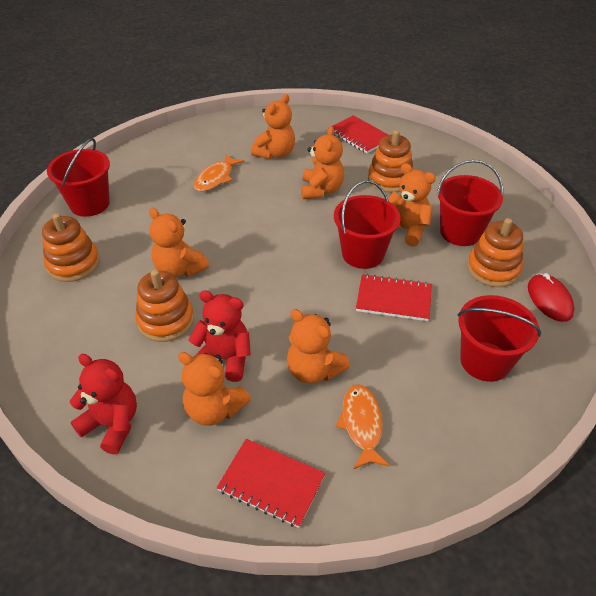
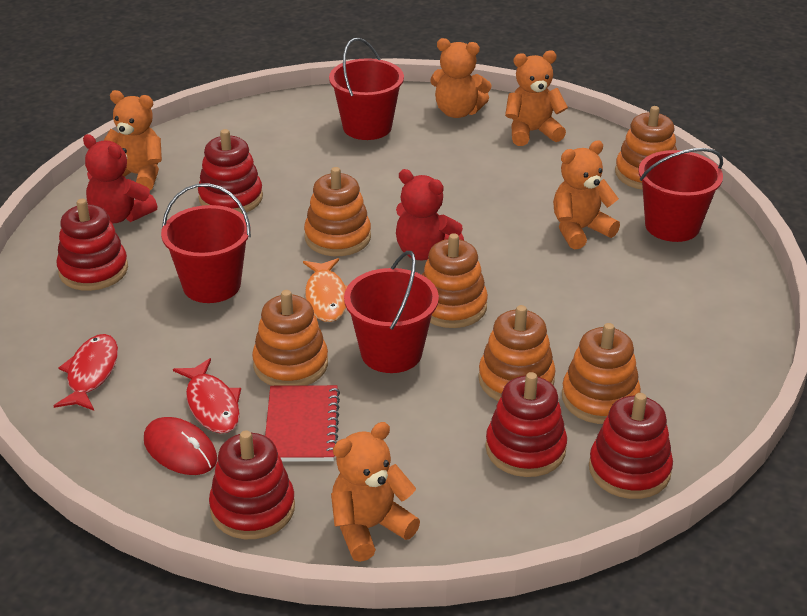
orange fish: [194,154,244,191] [336,384,390,469] = 2 -> [303,258,347,322] = 1
orange stacking toy: [42,213,100,282] [135,269,194,342] [368,130,413,193] [467,218,523,287] = 4 -> [252,290,328,386] [304,167,371,256] [422,233,488,328] [478,305,556,401] [562,323,641,424] [615,106,677,190] = 6
orange teddy bear: [149,208,209,277] [178,352,251,426] [251,94,295,159] [287,309,350,384] [301,126,344,199] [388,163,436,247] = 6 -> [103,90,162,190] [331,422,420,562] [430,38,491,118] [505,50,568,146] [553,140,620,250] = 5
red fish: none = 0 -> [54,334,118,411] [173,358,241,433] = 2
red notebook: [217,439,325,528] [332,115,388,154] [356,274,432,321] = 3 -> [265,385,340,462] = 1
red stacking toy: none = 0 -> [57,199,128,291] [198,129,263,214] [209,430,295,539] [485,372,567,477] [589,393,673,499] = 5

